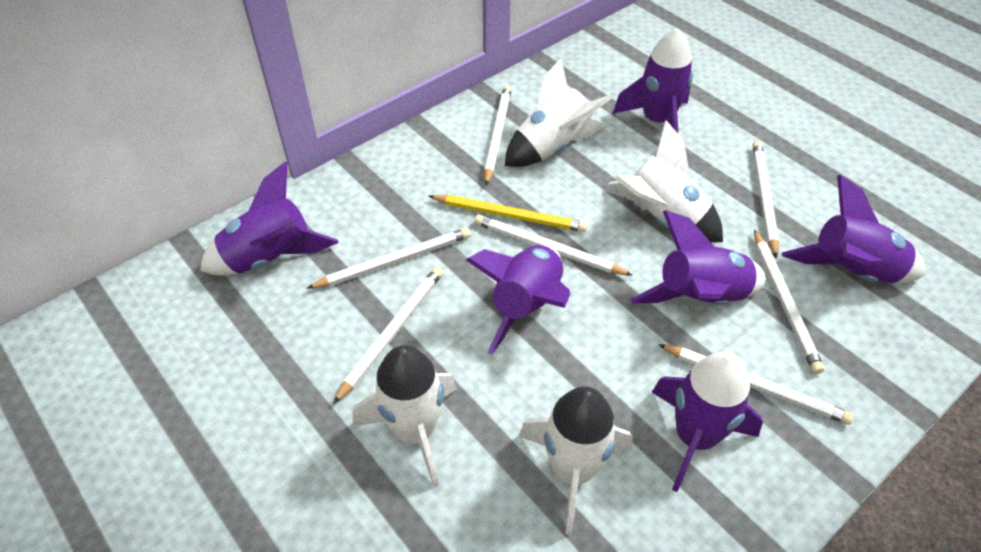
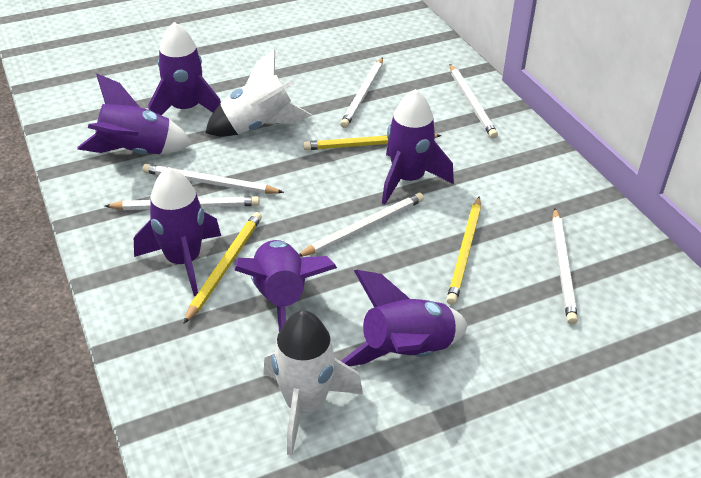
white pencil: [307,228,471,288] [333,267,443,404] [474,215,633,276] [484,85,512,185] [658,344,854,425] [752,141,779,258] [754,229,824,374] = 7 -> [105,196,259,210] [142,164,284,194] [299,193,424,257] [340,57,383,128] [450,64,498,139] [552,208,578,324] = 6
white rocket: [353,345,457,488] [505,58,612,167] [519,386,633,535] [608,120,723,243] = 4 -> [205,49,312,137] [263,310,363,456] = 2
yellow pencil: [429,195,588,232] = 1 -> [183,212,262,324] [303,134,442,150] [446,196,481,305] = 3

